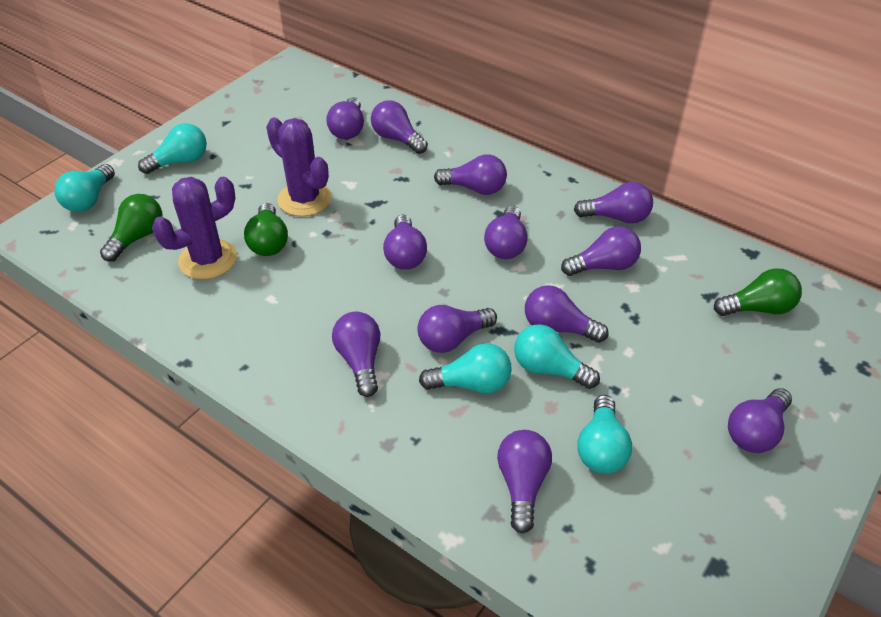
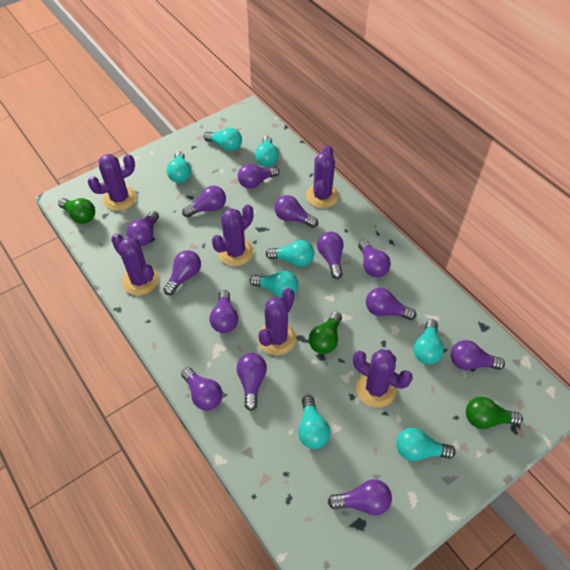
purple cactus: [152,177,237,279] [266,117,332,216] = 2 -> [88,154,136,211] [111,233,159,295] [212,204,254,266] [258,288,297,355] [306,145,339,208] [353,349,413,407] = 6
purple light bulb: [326,97,364,139] [332,312,380,397] [371,100,428,154] [383,215,427,270] [417,305,497,353] [434,154,507,195] [484,206,528,259] [497,430,552,533] [525,285,609,343] [561,226,641,276] [574,182,653,224] [728,388,792,453] = 12 -> [127,211,159,246] [163,250,201,295] [181,367,223,410] [182,186,226,217] [210,290,238,333] [237,353,267,411] [238,164,279,189] [274,195,318,228] [317,232,344,279] [328,479,392,516] [358,240,391,277] [366,288,416,320] [451,340,505,370] = 13
turquoise light bulb: [54,164,115,212] [138,123,207,174] [419,343,512,393] [514,324,600,389] [577,395,632,474] = 5 -> [167,151,191,183] [203,128,242,151] [250,271,298,298] [255,136,279,167] [266,240,314,267] [298,396,331,449] [396,428,456,461] [414,319,444,364] = 8

